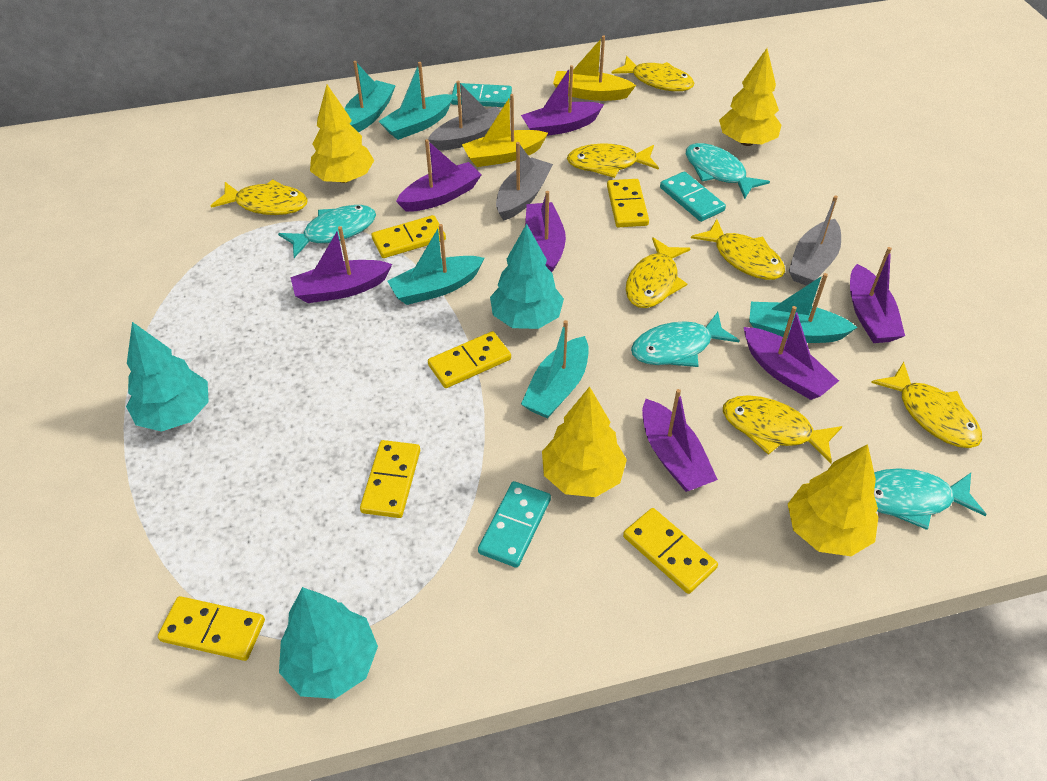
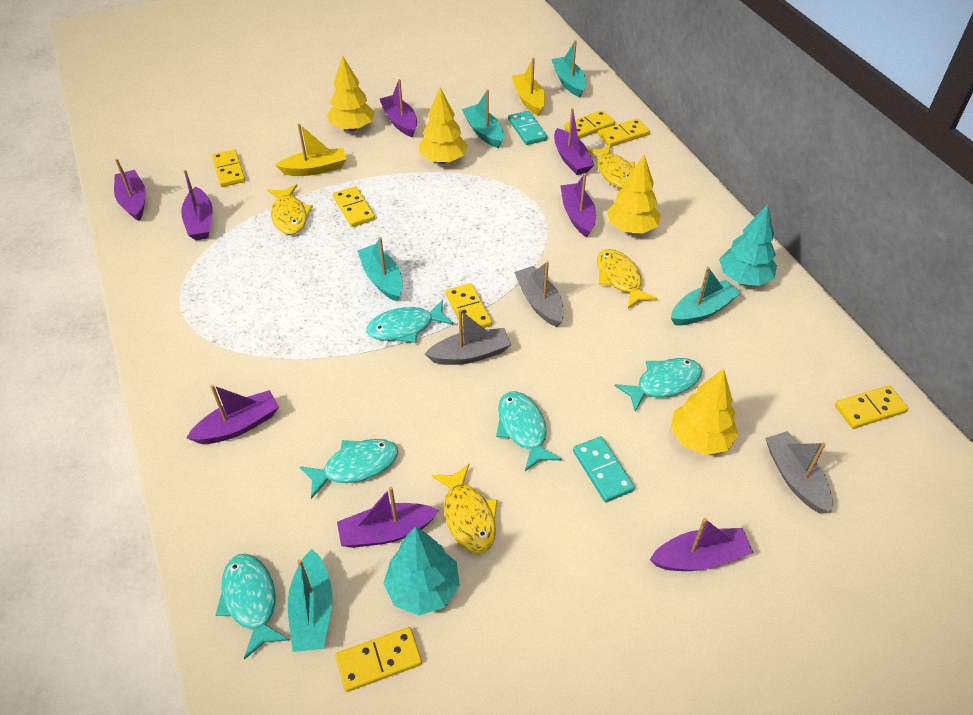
purple boat: [290,226,392,303] [396,139,482,212] [521,65,604,136] [525,191,566,272] [642,389,718,492] [744,306,839,400] [850,247,905,343] = 7 -> [114,159,146,221] [181,170,213,240] [186,384,279,444] [337,487,439,548] [380,79,417,137] [554,108,594,175] [560,173,596,237] [650,518,754,571] = 8
turquoise domino: [451,83,512,107] [478,481,551,568] [660,171,726,222] = 3 -> [508,111,547,145] [573,436,635,502] = 2
turquoise fish: [278,205,376,258] [631,312,740,367] [686,143,770,199] [874,468,987,530] = 4 -> [216,554,289,660] [299,439,398,499] [366,300,454,343] [496,391,562,471] [615,358,702,412] = 5
turquoise tree: [126,322,209,432] [279,587,378,699] [490,224,564,329] = 3 -> [383,526,460,616] [719,205,777,286] = 2
yellow domino: [158,596,265,661] [360,440,420,518] [371,215,446,258] [428,331,511,388] [607,179,649,227] [623,508,718,594] = 6 -> [212,149,245,187] [333,186,375,227] [335,627,422,692] [446,283,492,328] [564,110,615,139] [598,119,650,146] [835,385,908,429] = 7
yellow fish: [211,180,308,215] [567,143,659,178] [611,56,694,91] [626,237,691,308] [691,219,785,280] [723,395,843,463] [871,362,982,448] = 7 -> [267,184,313,234] [431,464,498,553] [587,144,635,188] [597,249,658,309] = 4

